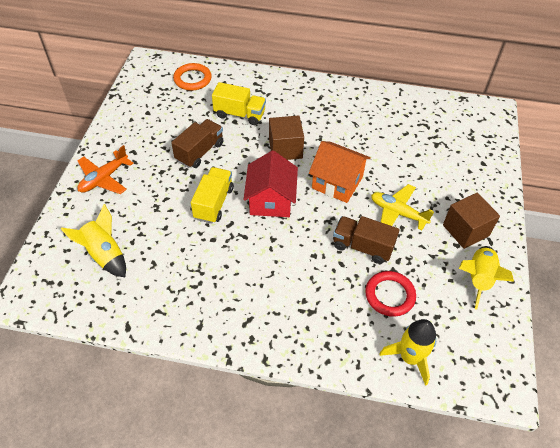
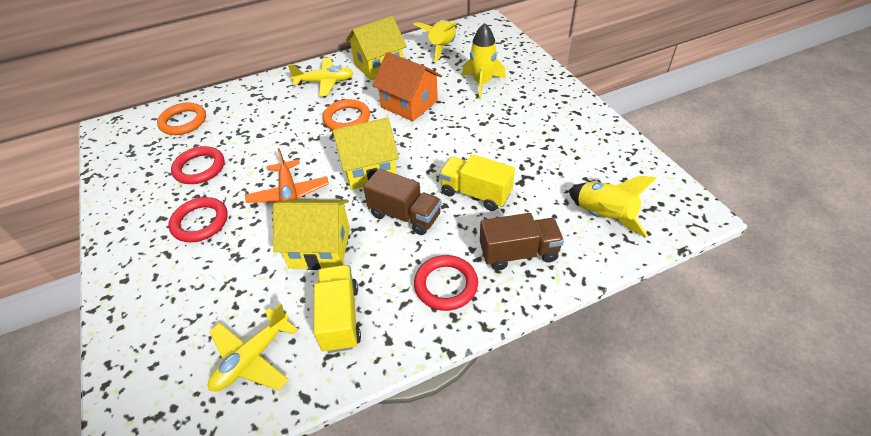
brown cube: [269,115,304,160] [443,193,500,249] = 2 -> none = 0
orange ring: [173,63,212,91] = 1 -> [157,103,206,135] [323,99,370,130] = 2
red house: [243,150,298,217] = 1 -> none = 0
red ring: [365,271,416,317] = 1 -> [168,197,228,242] [171,146,225,184] [414,255,478,311] = 3
yellow house: none = 0 -> [273,199,350,270] [333,117,399,190] [346,16,407,80] = 3
yellow plane: [371,184,434,230] = 1 -> [208,303,298,392] [288,58,353,96] = 2

